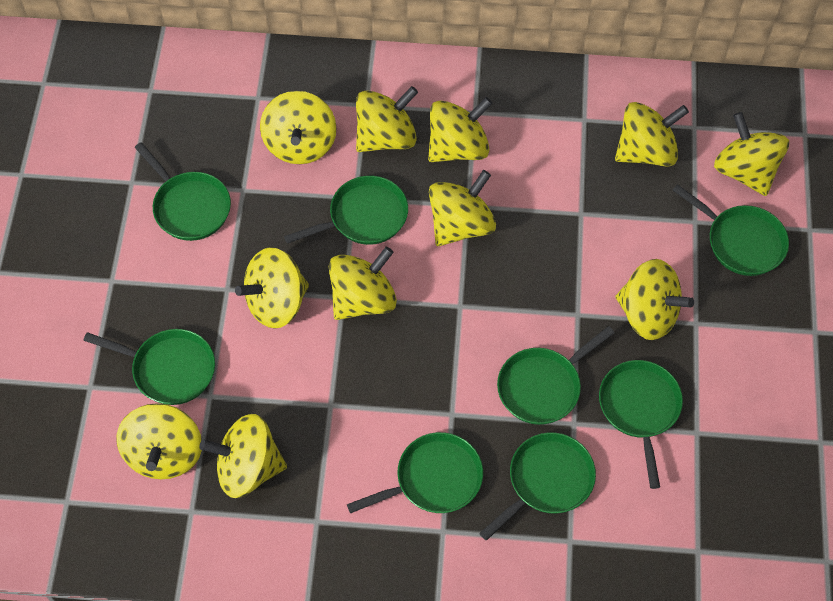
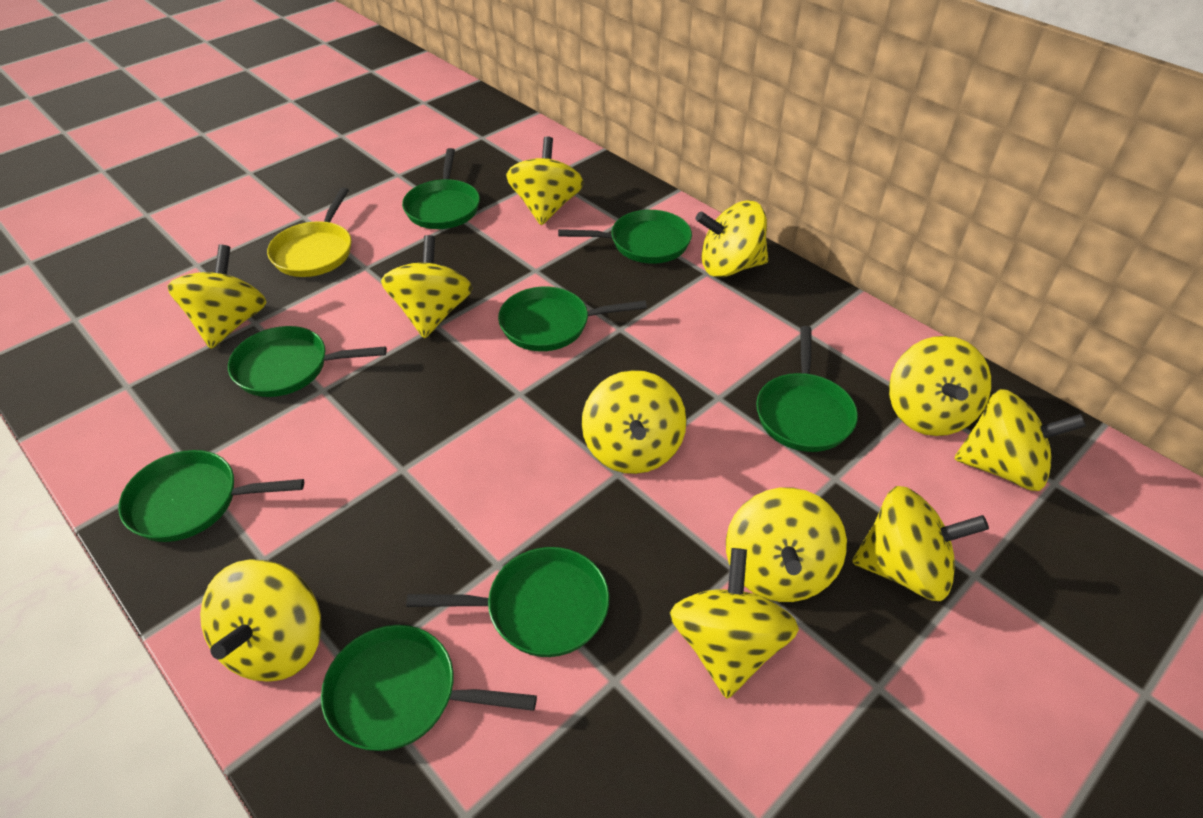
yellow pan: none = 0 -> [267,188,351,277] = 1

